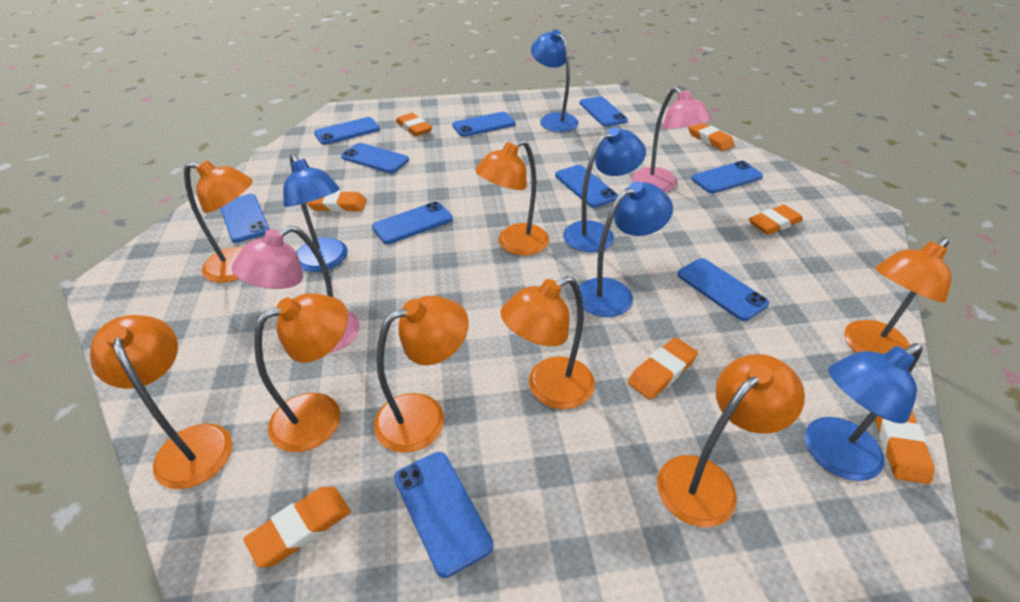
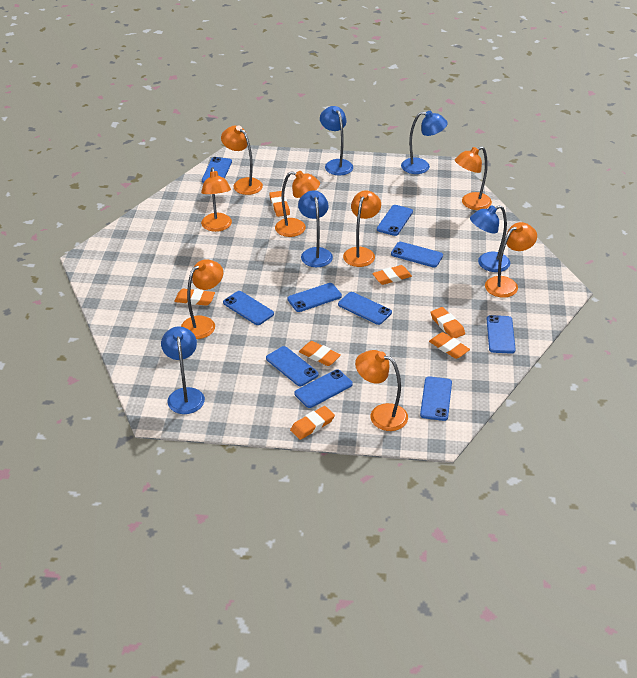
pink lamp: [232,225,360,353] [632,87,711,192] = 2 -> none = 0

